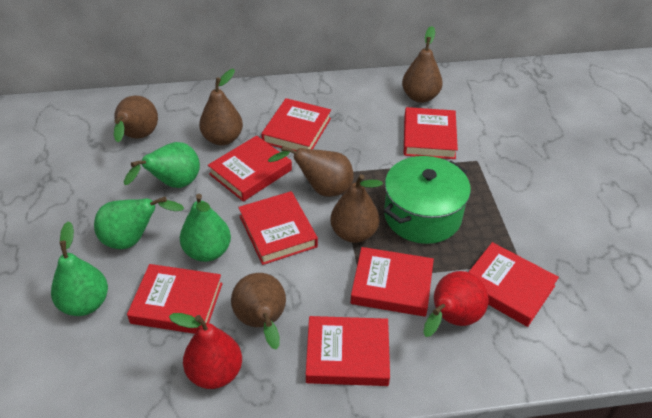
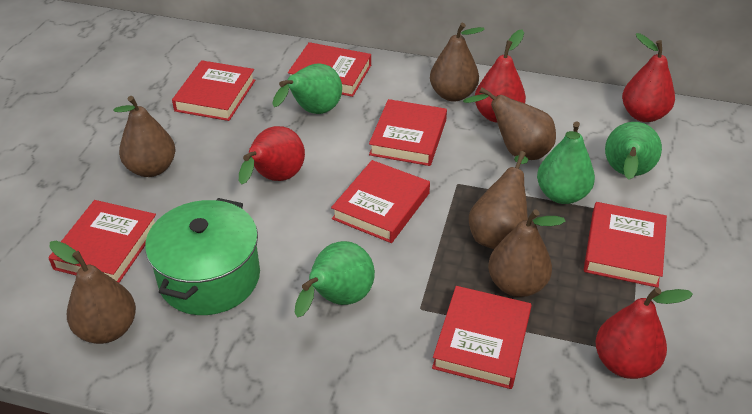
red book: [127,264,223,334] [208,135,292,202] [238,191,318,265] [261,98,331,151] [306,316,390,386] [351,247,434,317] [404,107,458,159] [469,242,559,327] = 8 -> [48,200,156,283] [172,60,255,121] [288,42,371,97] [331,160,430,243] [369,99,447,166] [432,286,532,389] [584,202,667,287] = 7
red pear: [169,313,242,389] [423,271,489,337] = 2 -> [239,126,305,184] [475,30,526,123] [596,287,693,379] [622,33,675,122] = 4

